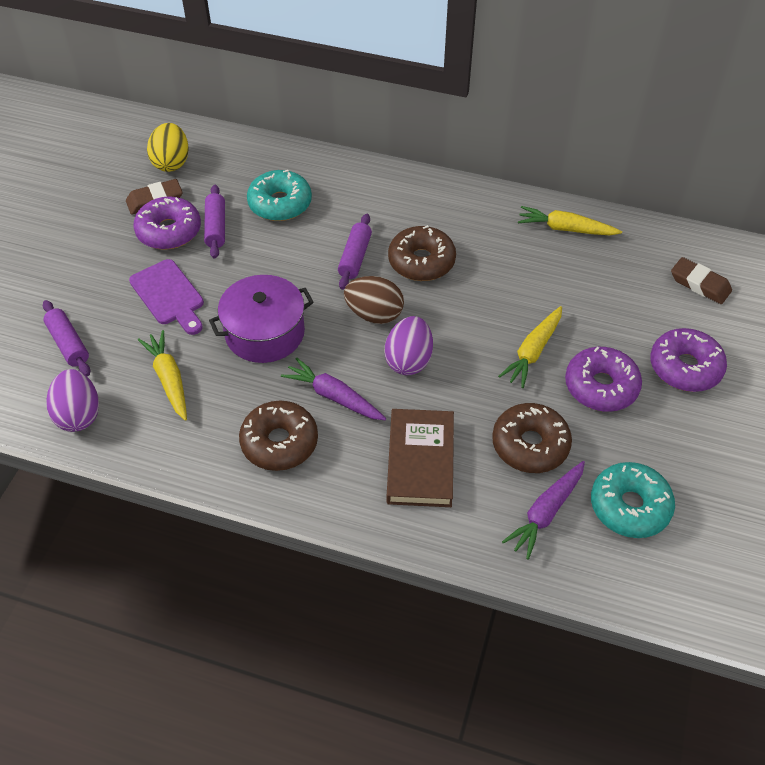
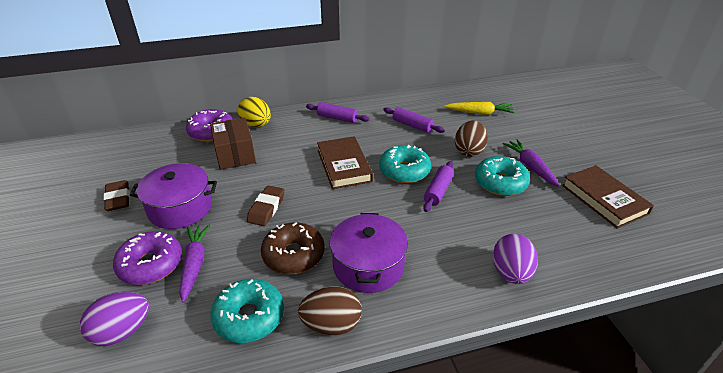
brown book: [387,409,454,507] = 1 -> [317,136,373,189] [562,165,654,229] = 2
brown box: none = 0 -> [210,118,256,170] = 1
brown donut: [239,401,318,471] [388,225,456,281] [492,403,572,473] = 3 -> [261,222,325,274] = 1
brown egg: [344,276,404,324] = 1 -> [298,287,362,335] [455,120,488,157] = 2
purple cutting board: [129,259,204,335] = 1 -> none = 0
purple donut: [133,196,201,250] [565,347,642,412] [650,328,727,392] = 3 -> [113,231,182,285] [186,109,233,142] = 2
purple pot: [209,275,314,363] = 1 -> [130,163,217,229] [330,213,408,293] = 2
turquoise donut: [247,170,312,221] [591,462,675,538] = 2 -> [211,279,284,343] [379,145,431,183] [475,156,530,196] = 3
yellow carrot: [138,330,187,421] [498,306,562,388] [518,206,622,235] = 3 -> [444,102,514,115] = 1

